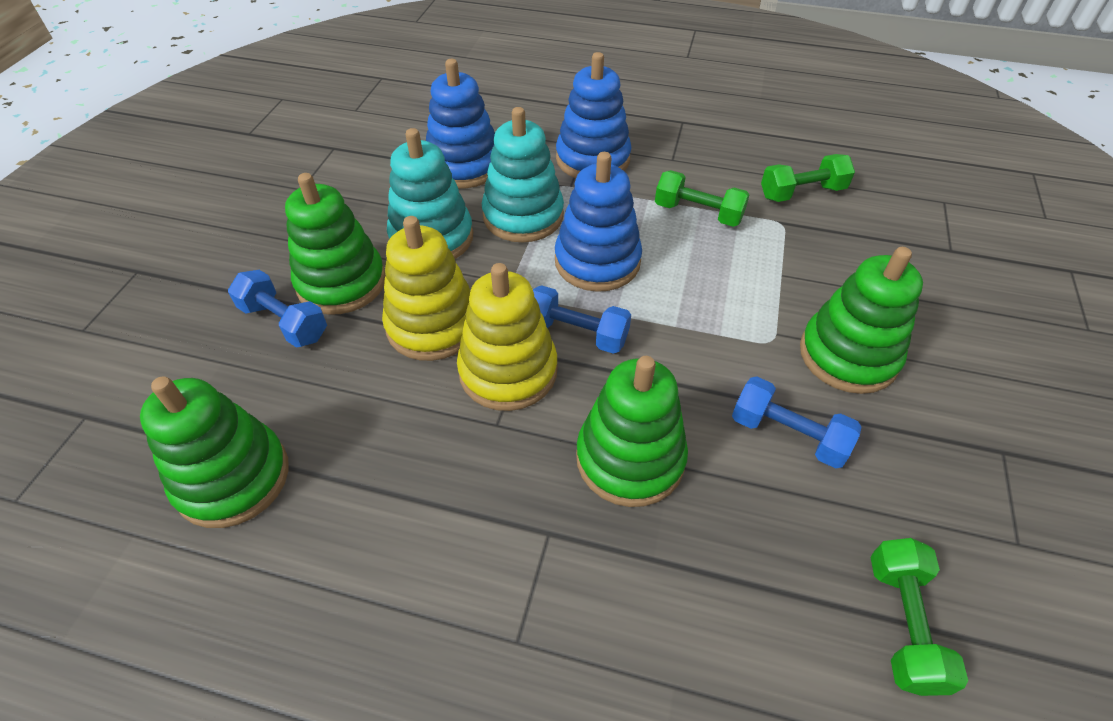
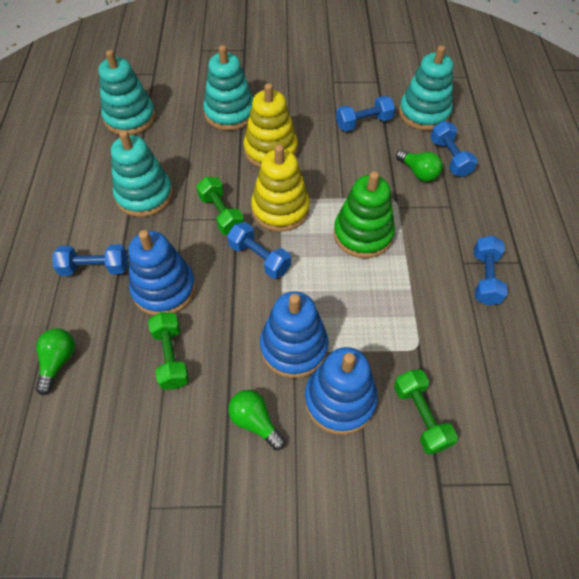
blue dumbbell: [228,270,327,347] [533,285,631,354] [732,376,861,469] = 3 -> [52,244,128,276] [227,222,291,279] [336,96,395,131] [431,121,478,177] [474,236,508,305] = 5
green light bulb: none = 0 -> [36,328,75,395] [228,390,286,450] [396,150,442,182] = 3
green stacking toy: [140,376,289,528] [285,173,386,314] [576,356,688,507] [800,247,923,394] = 4 -> [334,171,395,258] = 1
turquoise stacking toy: [387,128,473,259] [482,107,564,242] = 2 -> [99,50,156,135] [111,130,173,217] [203,45,253,131] [399,45,453,131] = 4

